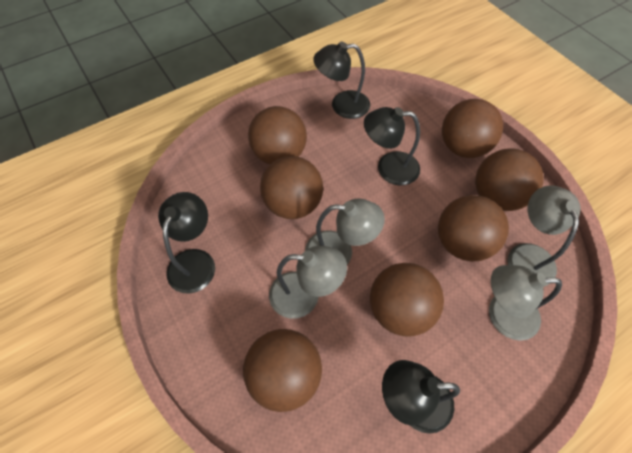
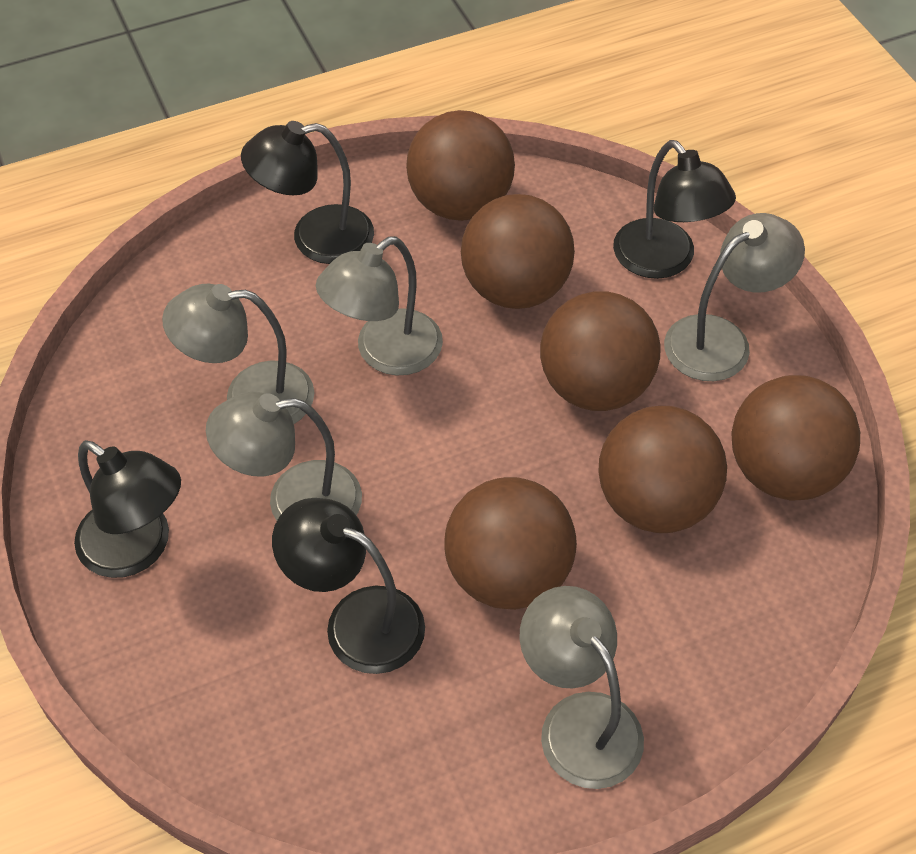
brown ball: [243,329,322,412] [248,106,307,165] [260,156,323,219] [370,263,444,337] [438,195,509,262] [442,99,503,158] [475,149,544,211] = 7 -> [406,110,515,221] [444,477,577,610] [461,194,575,309] [540,291,661,411] [598,406,727,533] [731,375,860,501] = 6
grey lamp: [269,246,347,319] [305,199,385,265] [489,265,562,341] [507,185,580,286] = 4 -> [162,284,314,424] [206,392,362,520] [316,236,443,376] [519,586,644,789] [664,213,805,381] = 5

